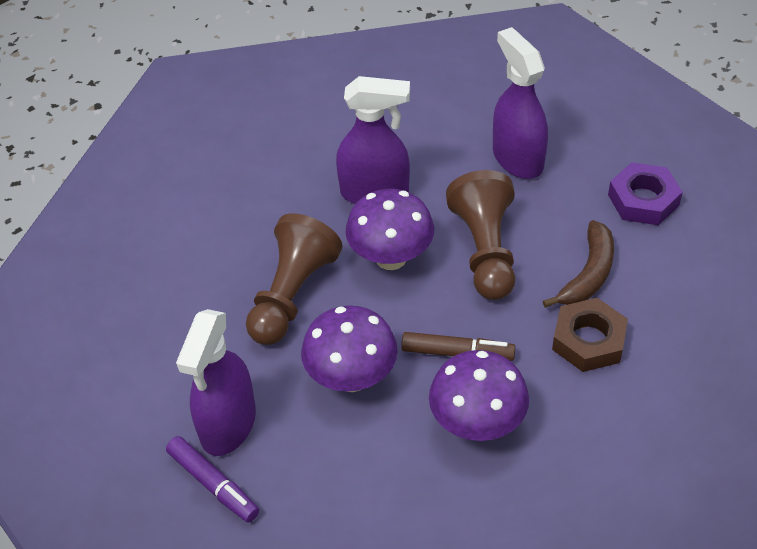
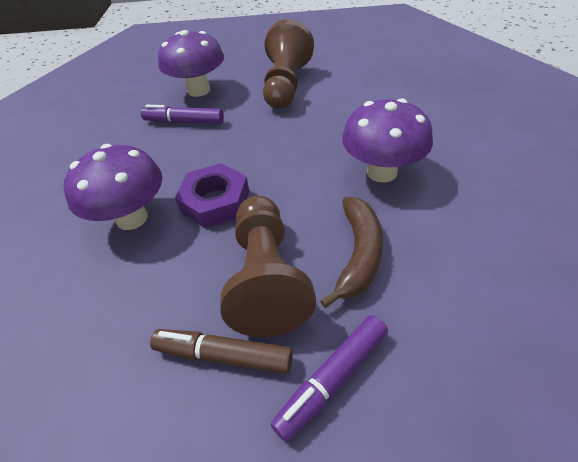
brown nut: [552,298,628,372] = 1 -> none = 0
purple marker: [166,436,259,522] = 1 -> [141,105,224,124] [271,315,388,442] = 2
purple spray bottle: [176,309,256,456] [336,76,410,204] [493,27,548,179] = 3 -> none = 0

